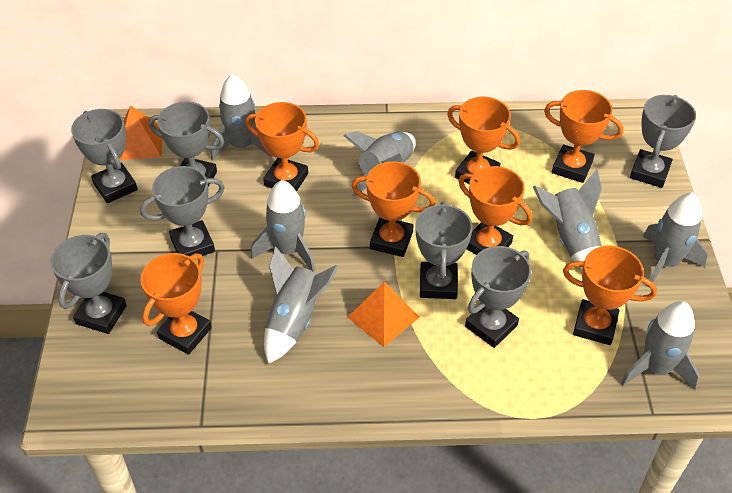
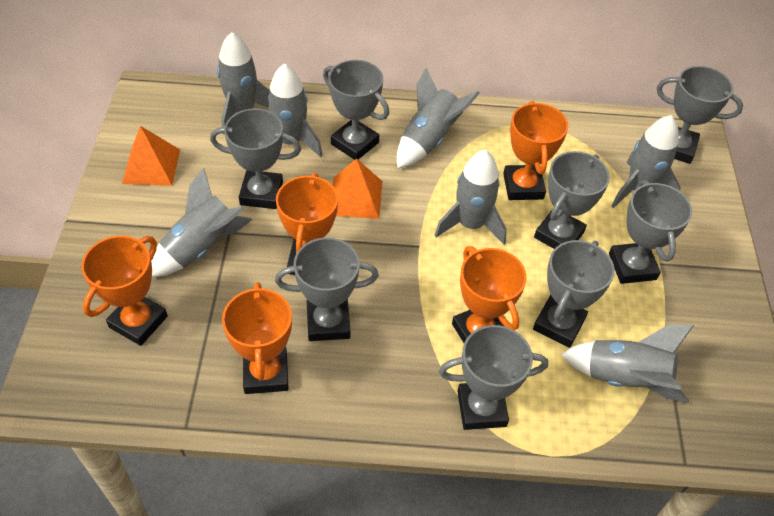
grey trophy: [50,233,127,334] [71,109,138,203] [140,166,225,256] [149,102,224,187] [415,201,473,299] [465,246,531,348] [630,95,696,188] = 7 -> [210,108,301,209] [275,237,379,341] [323,60,389,160] [439,325,548,430] [533,240,615,348] [534,151,610,249] [609,180,692,284] [657,66,743,164] = 8
orange trophy: [140,253,212,355] [245,102,319,192] [352,161,435,257] [447,97,520,184] [458,166,532,255] [544,90,623,183] [563,246,657,345] = 7 -> [81,236,168,346] [222,282,292,394] [276,173,338,275] [452,246,527,343] [503,101,568,200] = 5

